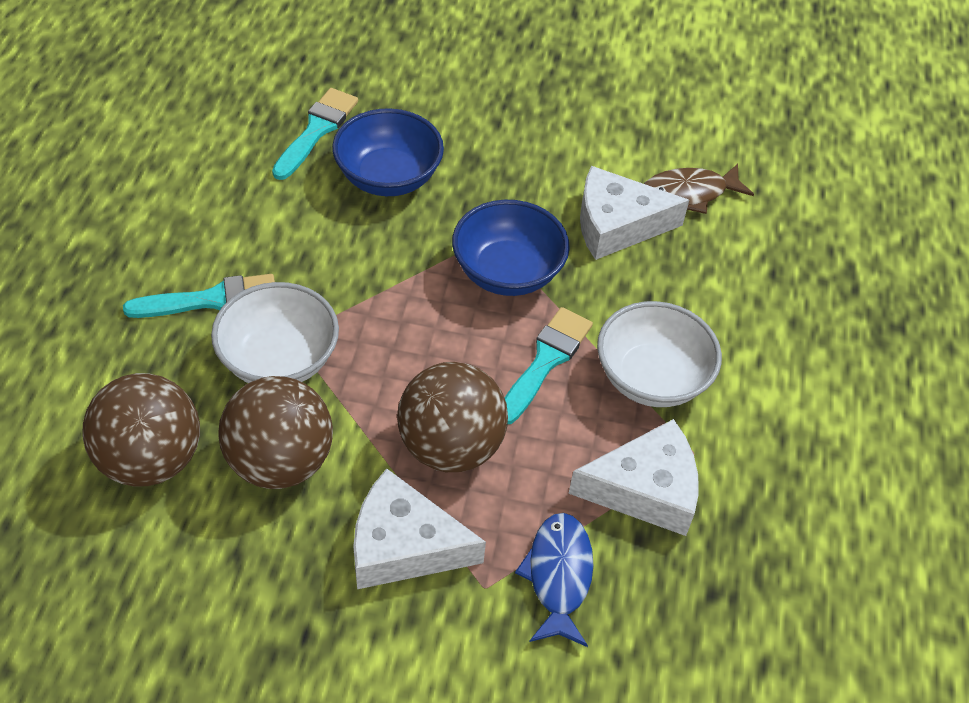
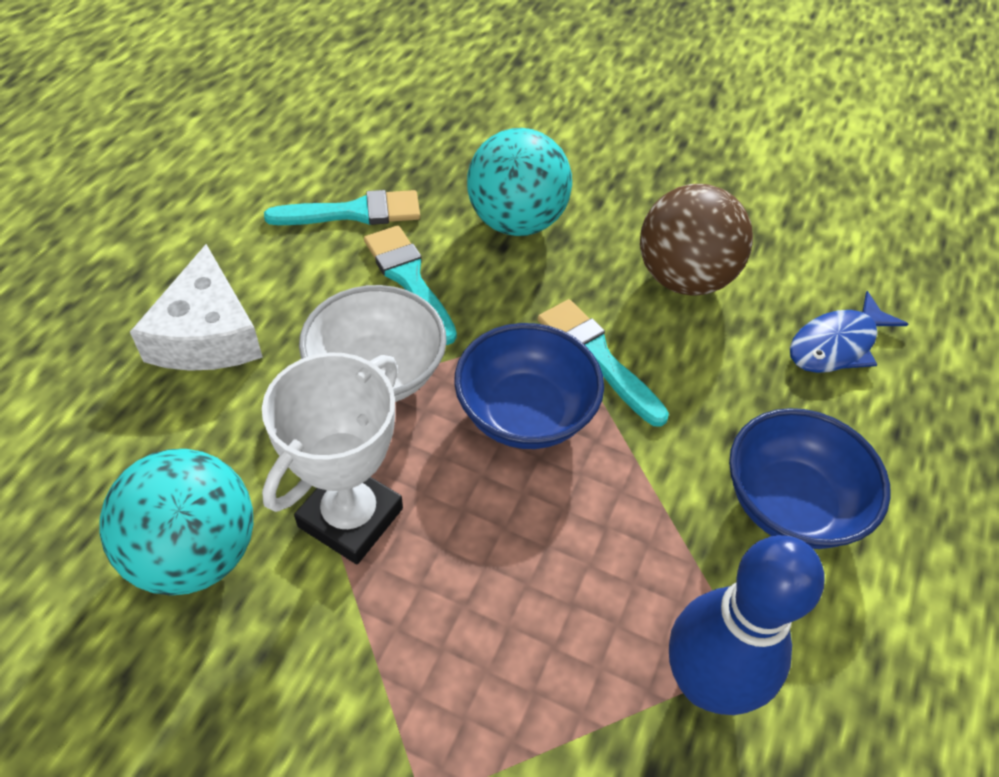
blue bowling pin: none = 0 -> [669,535,825,715] = 1
brown ball: [82,373,200,486] [219,376,333,489] [397,362,508,472] = 3 -> [640,184,753,295] = 1
brown fish: [644,164,754,214] = 1 -> none = 0
turquoise ball: none = 0 -> [100,449,253,596] [467,128,572,236] = 2
white bowl: [211,282,339,383] [597,301,722,407] = 2 -> [299,285,447,402] = 1
white cheese: [353,469,486,589] [568,419,699,536] [580,166,689,260] = 3 -> [130,244,263,371] = 1
white trophy: none = 0 -> [262,352,403,564] = 1

